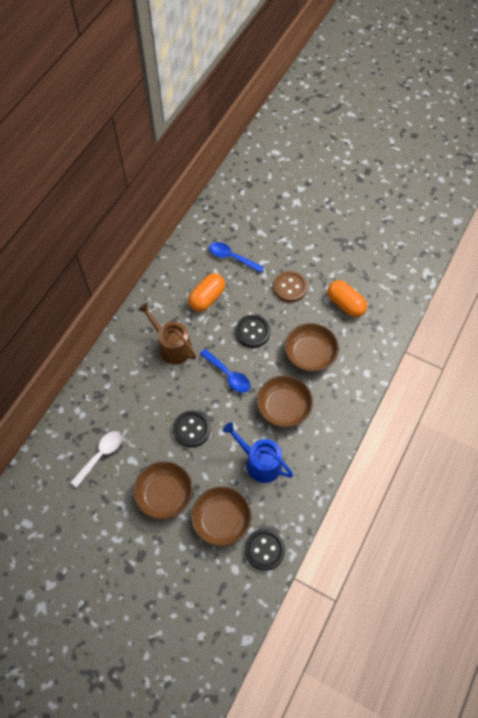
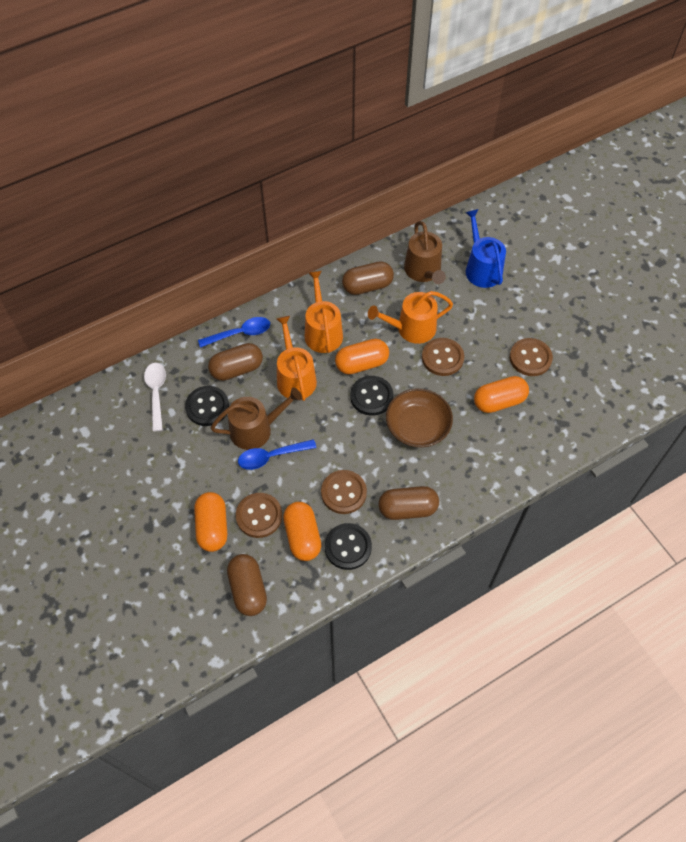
brown bowl: [133,461,193,520] [191,487,252,547] [257,375,313,428] [284,323,339,372] = 4 -> [386,388,453,448] = 1
brown button: [273,271,308,302] = 1 -> [236,493,282,538] [321,470,367,514] [422,338,464,376] [510,338,553,376] = 4
brown capsule: none = 0 -> [208,343,263,381] [227,554,267,616] [342,261,394,295] [379,486,439,520] = 4
brown watering can: [138,303,196,364] = 1 -> [211,388,302,450] [404,221,446,284] = 2
orange capsule: [188,273,225,312] [328,280,367,317] = 2 -> [194,492,227,552] [283,502,321,561] [335,339,389,374] [474,376,529,413] = 4
orange watering can: none = 0 -> [276,316,317,401] [305,271,343,353] [368,291,453,344] = 3

